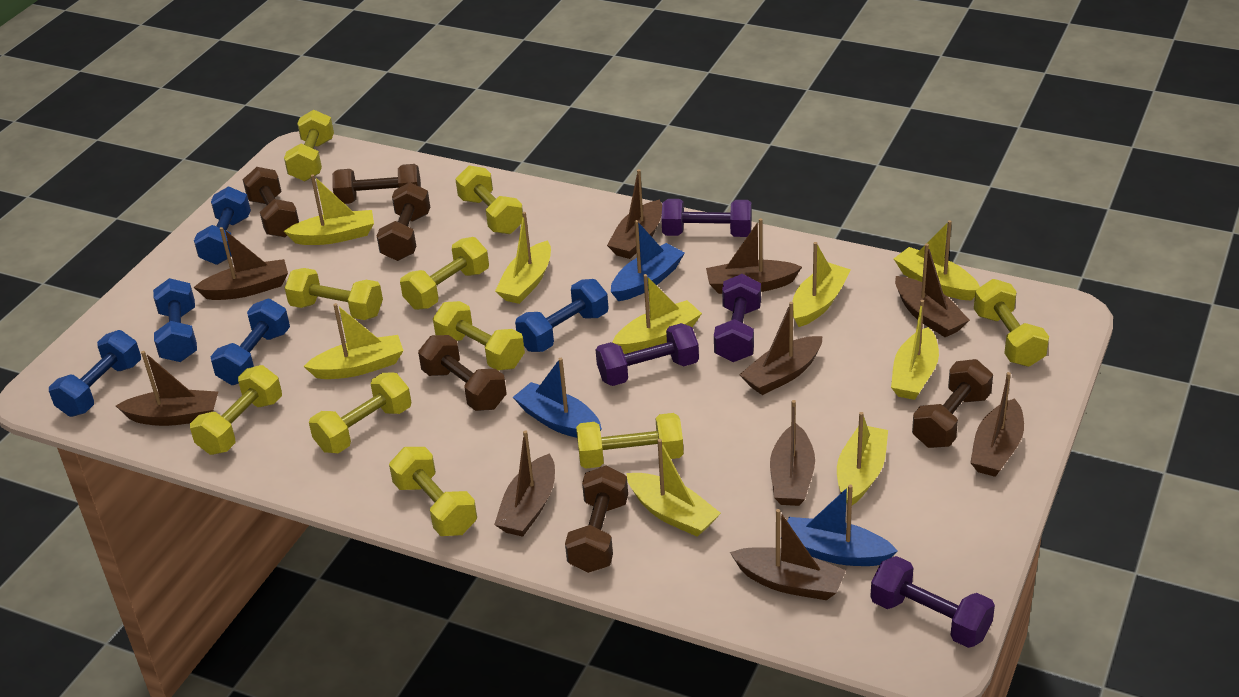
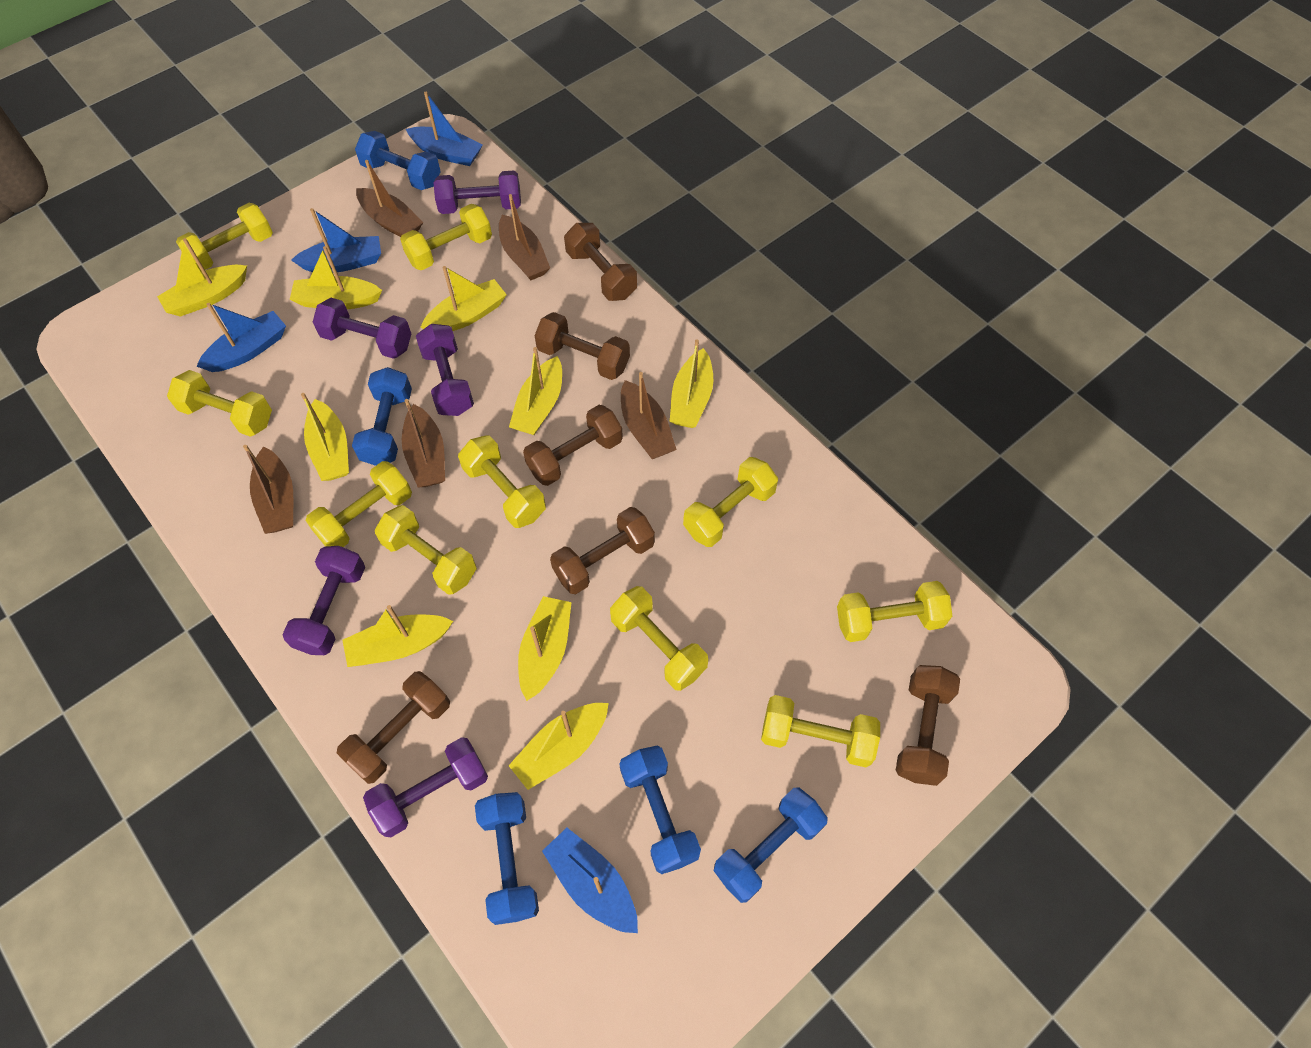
blue boat: [513,358,602,438] [611,220,685,301] [787,485,898,566] = 3 -> [196,303,286,372] [291,208,381,272] [406,92,483,166] [542,828,638,933] = 4
brown boat: [116,351,218,426] [193,227,288,300] [494,430,555,537] [607,169,662,259] [706,218,802,294] [730,509,846,600] [739,302,823,395] [770,400,815,506] [895,244,970,337] [970,372,1024,477] = 10 -> [243,445,293,534] [356,160,423,237] [402,399,445,488] [499,194,550,280] [621,372,677,459] = 5
purple dumbbell: [596,323,699,386] [661,199,752,237] [714,274,761,362] [870,556,995,648] = 4 -> [282,546,365,655] [313,298,411,359] [363,737,488,837] [416,324,474,416] [434,170,521,214] = 5

